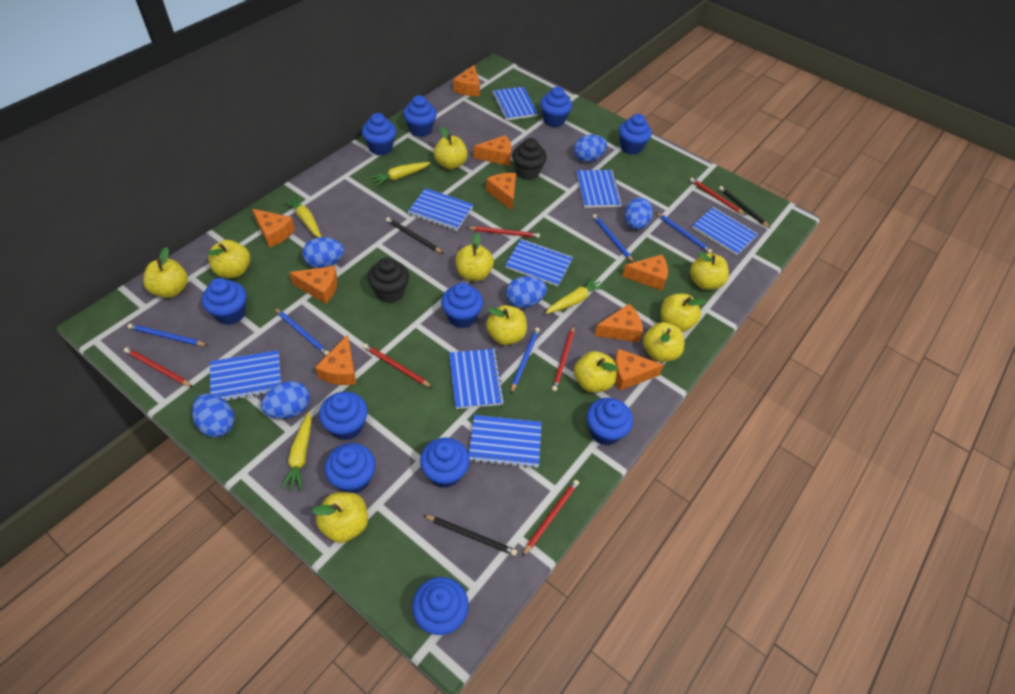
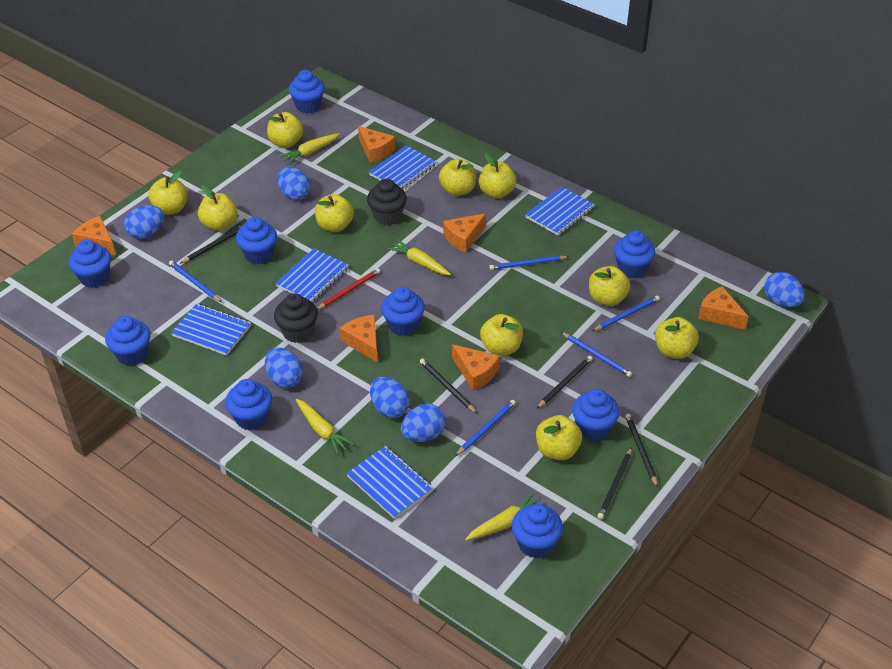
black pencil: [386,217,444,254] [424,515,517,556] [719,186,770,228] = 3 -> [180,225,243,264] [420,358,477,413] [537,356,593,409] [597,447,632,519] [625,414,658,488] = 5
blue cupcake: [202,278,247,325] [319,391,368,440] [324,443,376,493] [362,113,396,155] [403,95,437,137] [412,577,469,635] [420,437,470,488] [441,283,483,328] [540,87,572,127] [587,398,633,445] [619,114,652,155] = 11 -> [69,239,111,288] [105,316,150,366] [225,379,272,431] [236,217,277,264] [289,70,325,113] [381,287,425,336] [512,504,563,558] [572,389,620,441] [614,230,656,278] = 9
blue notebook: [210,350,281,401] [407,188,474,231] [449,349,504,409] [469,415,542,469] [492,87,538,120] [505,239,573,286] [576,170,622,208] [692,207,758,255] = 8 -> [171,303,251,356] [275,249,349,302] [346,446,433,519] [369,145,437,189] [525,187,595,236] = 5
orange cheese: [252,209,295,248] [289,266,337,304] [315,335,356,385] [453,65,480,96] [474,135,511,166] [486,173,516,211] [594,304,643,342] [614,349,664,391] [622,255,668,291] = 9 -> [72,216,116,255] [340,315,378,363] [358,126,395,163] [443,213,486,253] [452,344,499,391] [698,286,749,330] = 6
red pencil: [124,347,193,387] [363,344,433,388] [466,226,540,238] [522,480,579,556] [552,326,575,391] [690,178,746,215] = 6 -> [317,268,381,310] = 1

